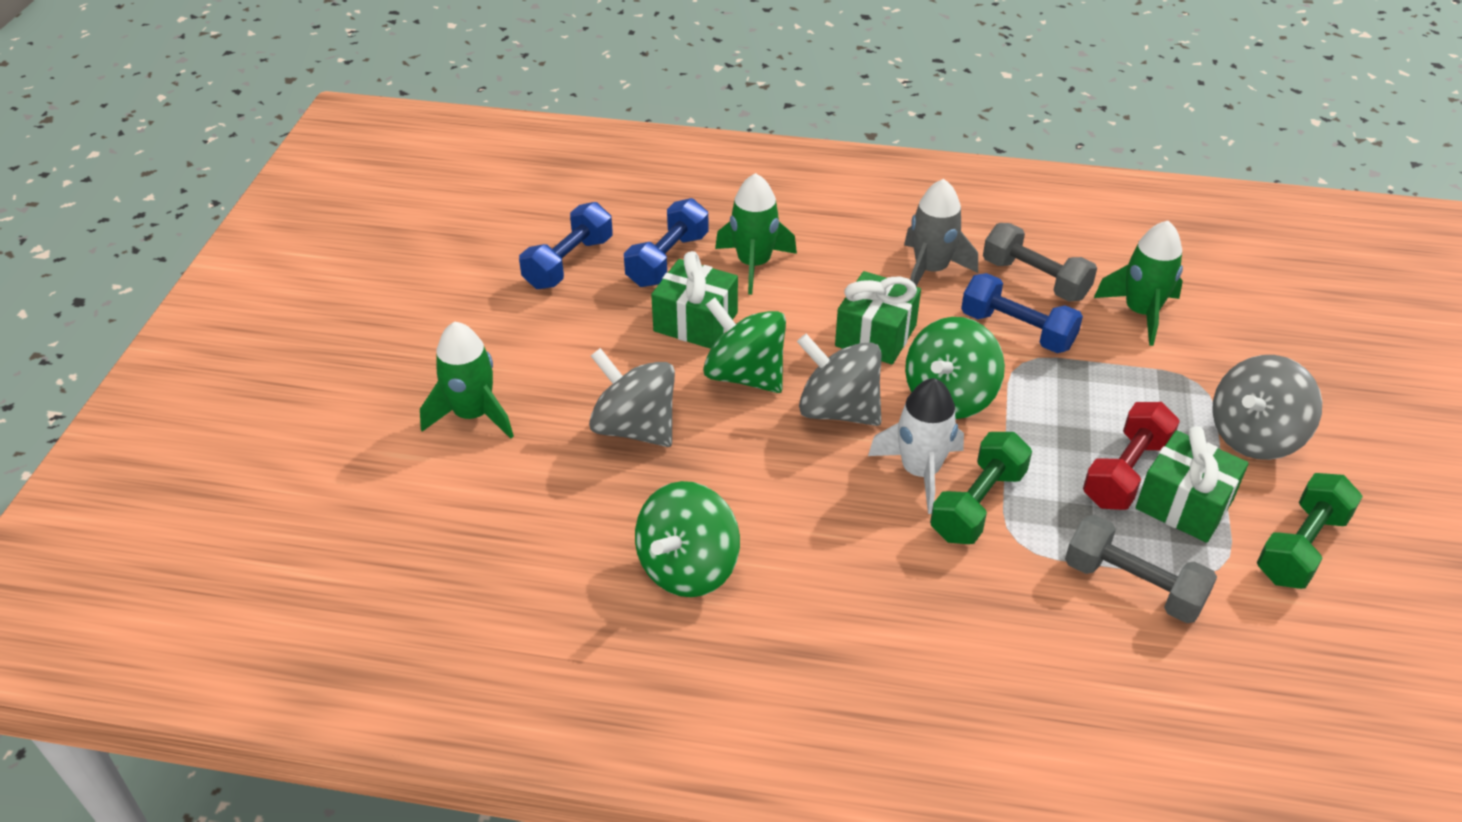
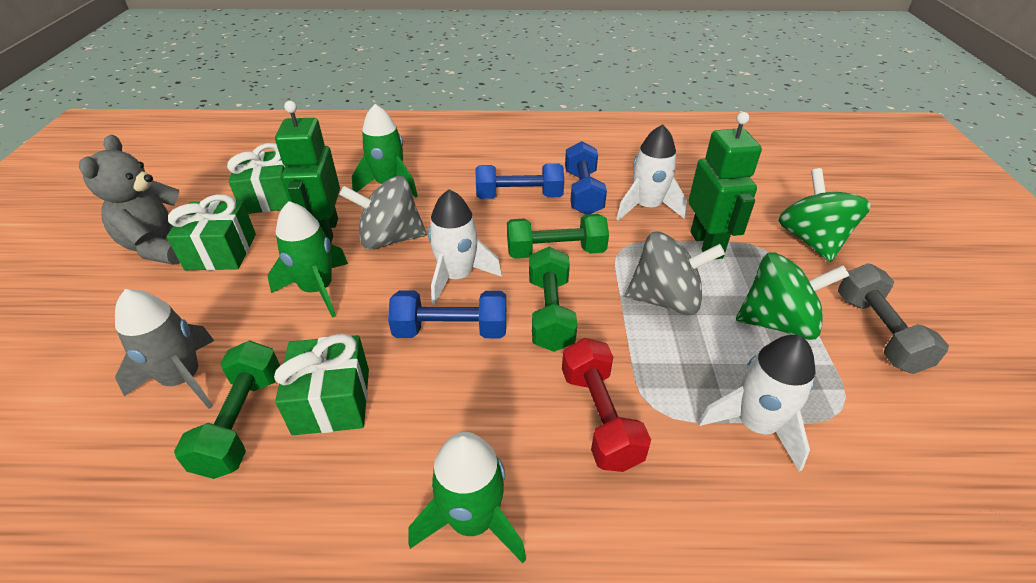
green dumbbell: [930,432,1032,544] [1257,473,1363,589] = 2 -> [174,340,280,479] [507,214,609,259] [529,247,577,352] = 3
green robot: none = 0 -> [275,101,340,244] [688,112,762,259] = 2
green spinning top: [635,481,740,597] [703,298,786,393] [905,317,1005,419] = 3 -> [736,252,850,340] [778,168,871,262] = 2
grey dumbbell: [983,223,1097,302] [1065,515,1217,623] = 2 -> [838,264,949,374] = 1
grey spinning top: [589,348,675,447] [797,334,881,426] [1212,355,1322,460] = 3 -> [340,176,427,250] [625,232,725,316] = 2
grey teddy bear: none = 0 -> [79,135,180,265] = 1
white rocket: [868,378,964,514] = 1 -> [428,189,502,305] [616,124,687,221] [698,335,815,472] = 3

